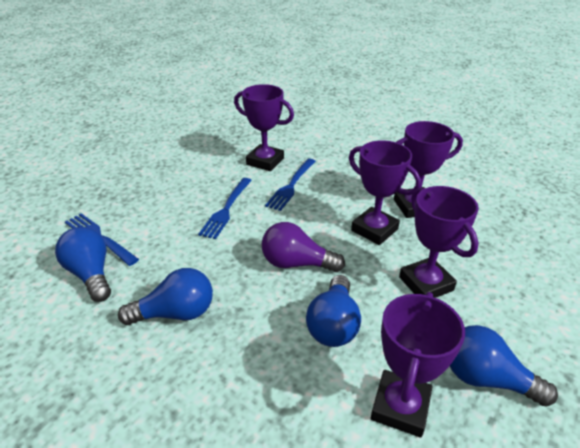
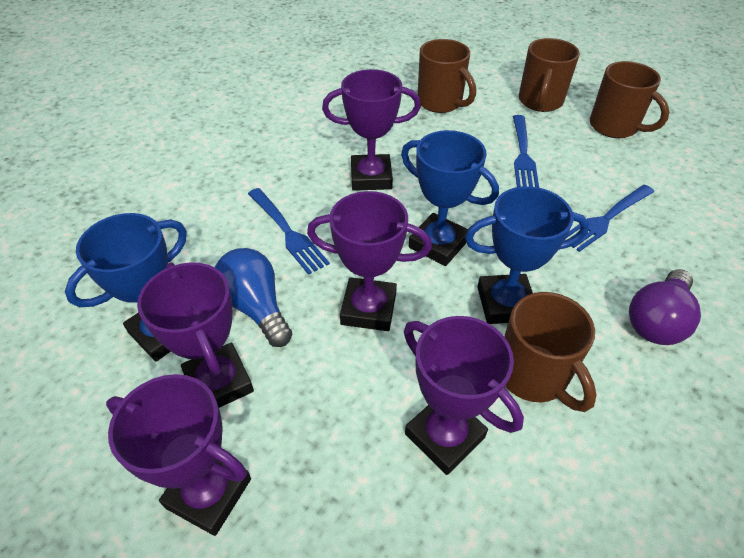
blue light bulb: [55,227,111,302] [118,268,213,325] [306,275,361,347] [450,325,558,407] = 4 -> [215,248,292,347] = 1
blue trophy: none = 0 -> [65,213,187,362] [401,130,499,266] [465,186,589,324] = 3
brown mug: none = 0 -> [418,39,476,113] [504,292,597,412] [519,38,580,112] [590,61,670,138] = 4

